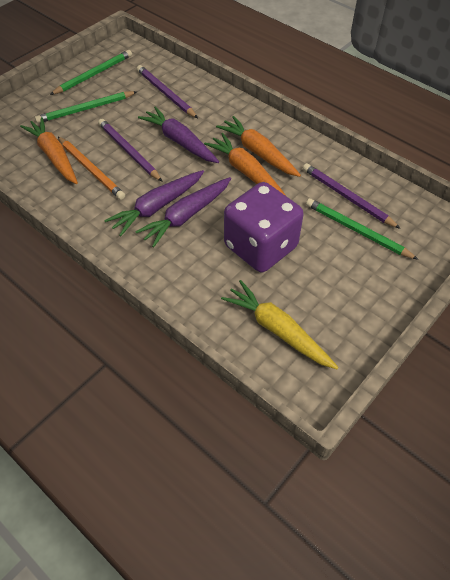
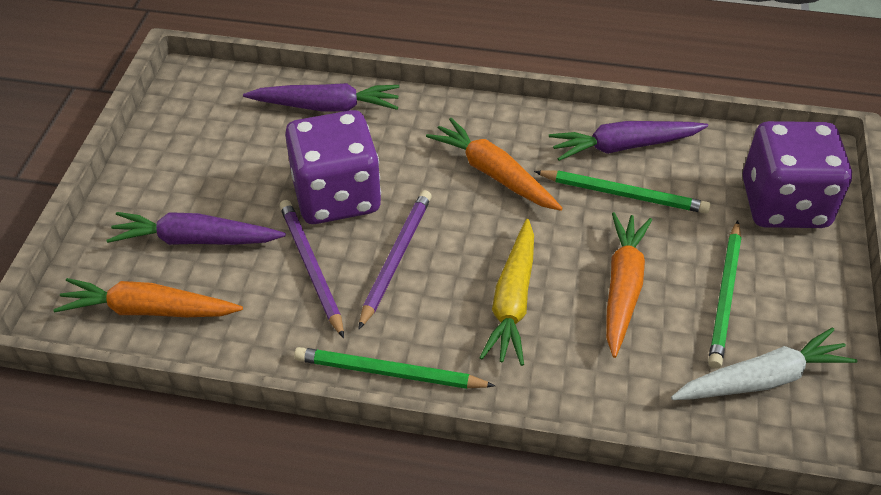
orange pencil: [58,137,125,200] = 1 -> none = 0
purple dice: [224,182,303,272] = 1 -> [285,110,381,224] [743,121,852,228] = 2
purple pencil: [98,119,163,182] [137,65,198,118] [303,163,401,229] = 3 -> [279,200,344,338] [358,190,432,330] = 2
white carrot: none = 0 -> [671,327,857,400] = 1

